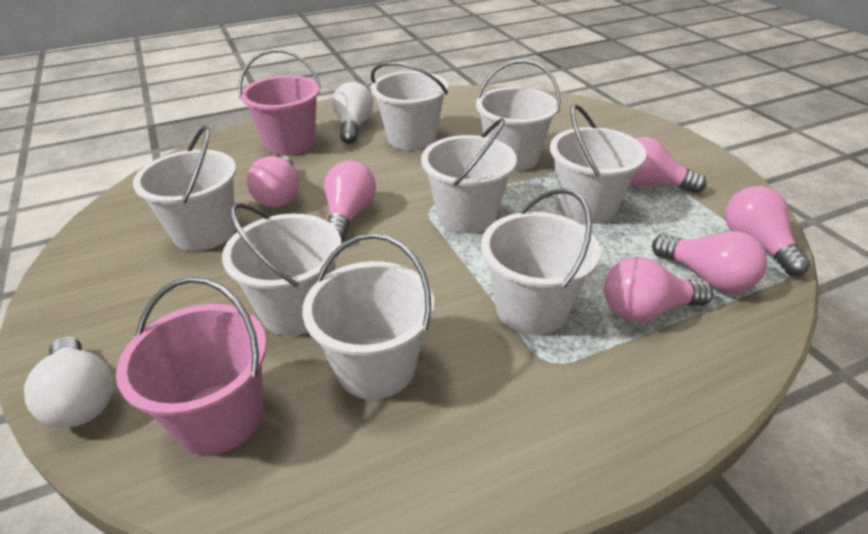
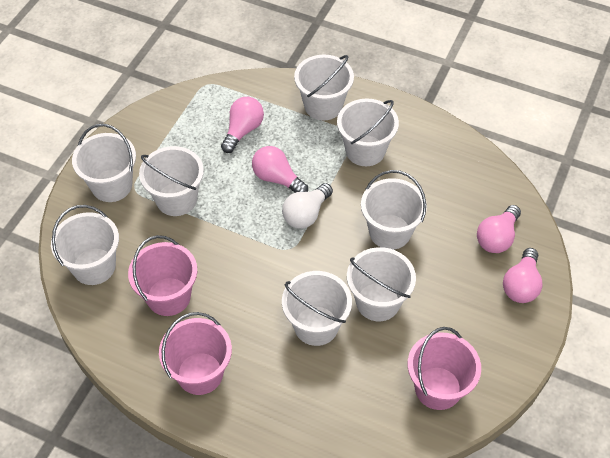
pink bucket: [116,277,267,455] [238,49,321,155] = 2 -> [128,235,197,316] [159,312,232,395] [408,327,481,410] = 3
pink light bulb: [247,156,299,207] [324,161,376,242] [604,257,713,322] [630,137,707,193] [652,231,767,293] [725,186,810,276] = 6 -> [221,97,264,153] [252,146,308,193] [477,205,521,253] [503,248,543,303] = 4
white light bulb: [24,336,114,428] [332,82,373,144] = 2 -> [282,183,333,229] = 1

